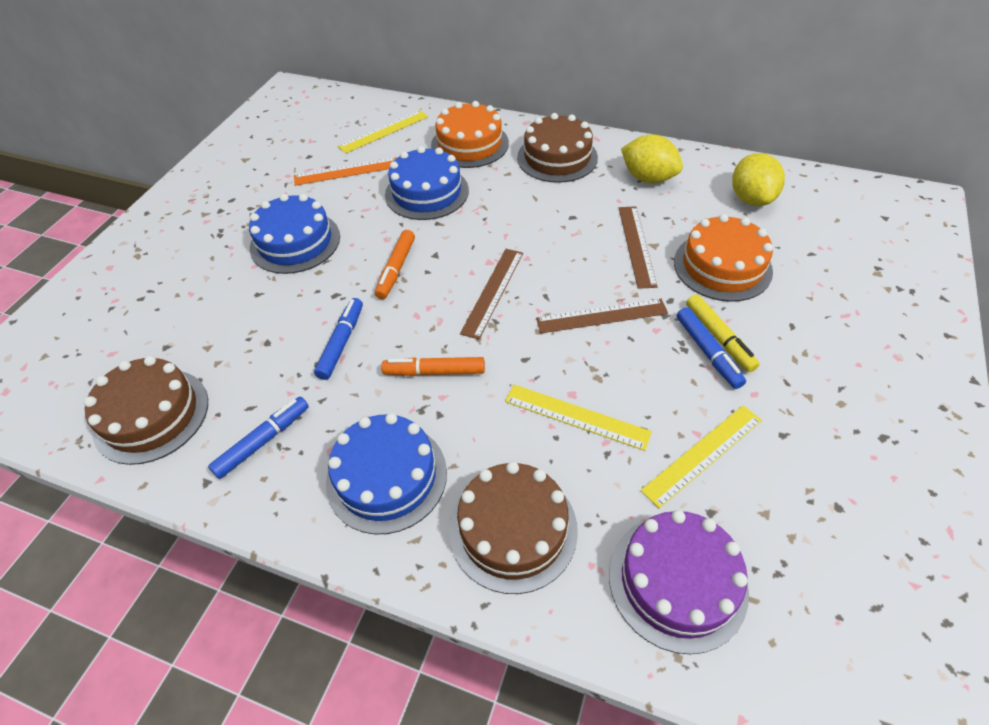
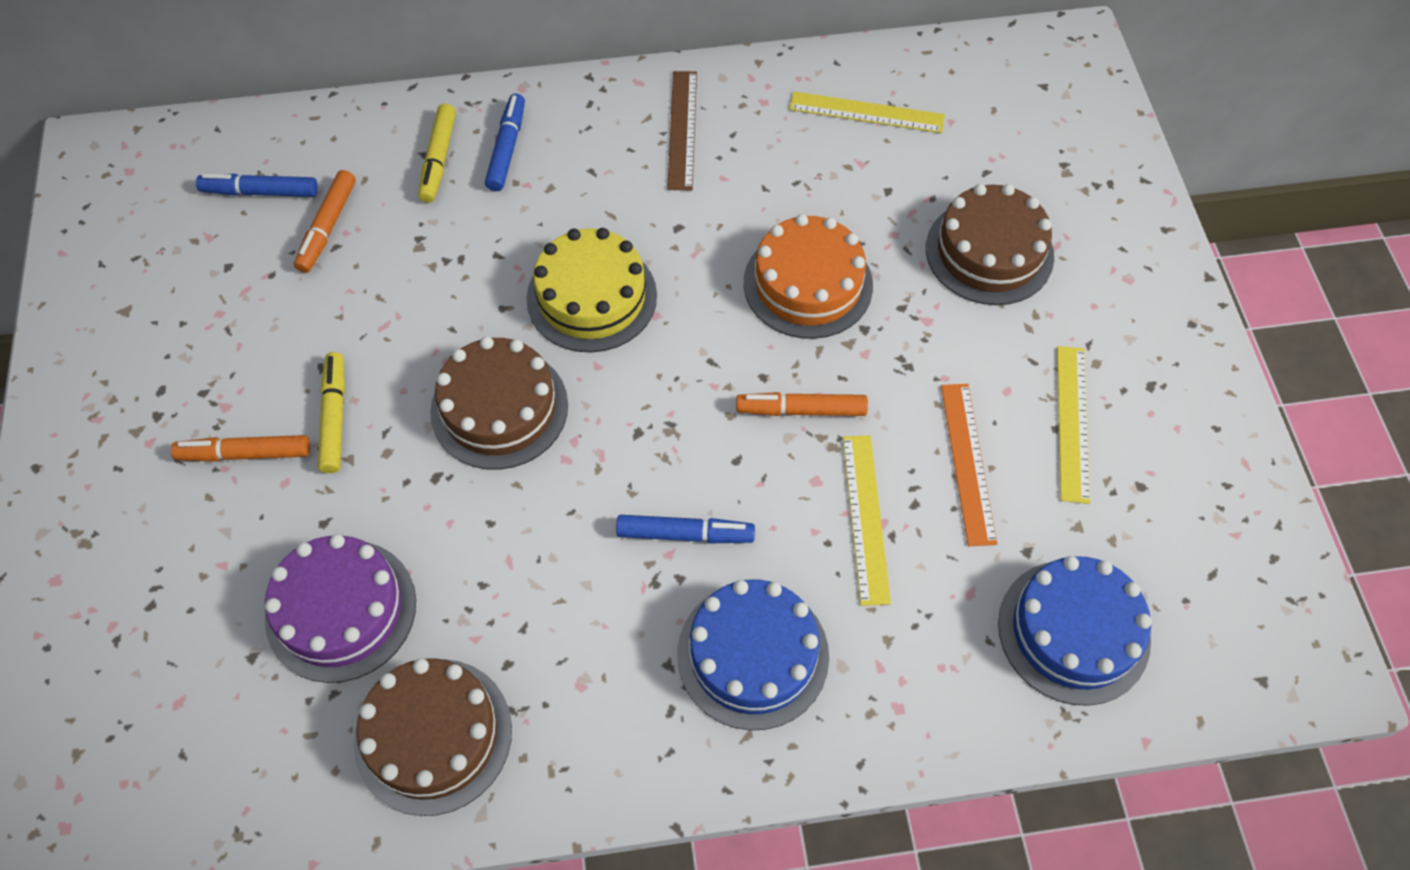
blue cake: [249,194,340,274] [326,413,447,534] [385,146,469,220] = 3 -> [677,579,829,730] [998,556,1152,706] = 2
brown ruler: [460,249,523,339] [536,299,668,333] [619,206,658,289] = 3 -> [667,71,697,190] = 1
orange cake: [431,101,509,168] [674,214,773,302] = 2 -> [744,214,873,339] = 1
orange marker: [375,230,415,299] [381,357,485,376] = 2 -> [171,435,310,462] [294,170,356,273] [736,392,868,416] = 3
yellow cake: none = 0 -> [526,228,657,352] = 1
yellow lemon: [621,134,683,184] [732,153,785,206] = 2 -> none = 0
yellow marker: [686,294,760,372] = 1 -> [318,352,345,473] [418,103,456,203] = 2

